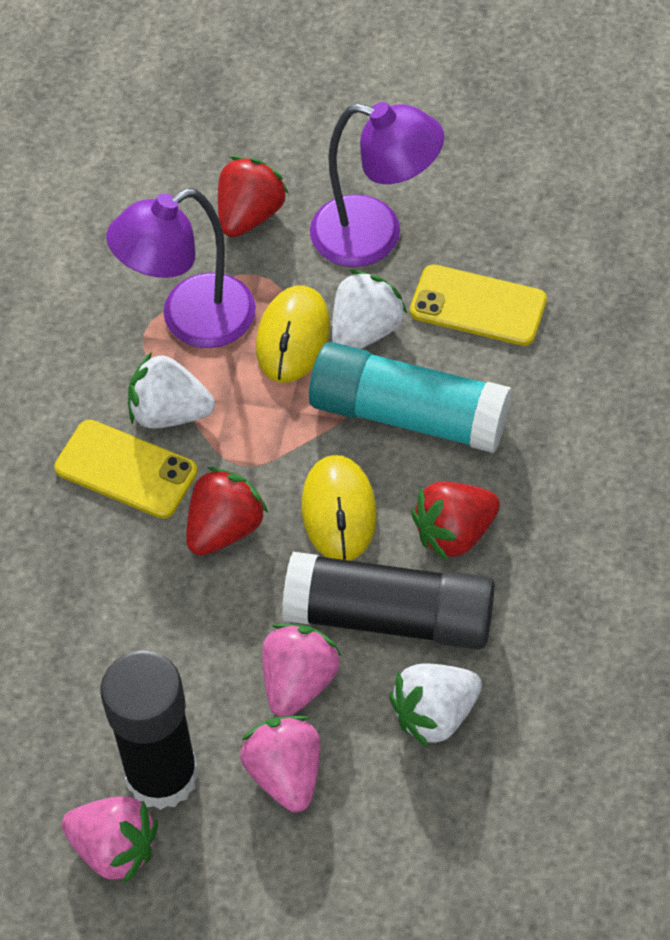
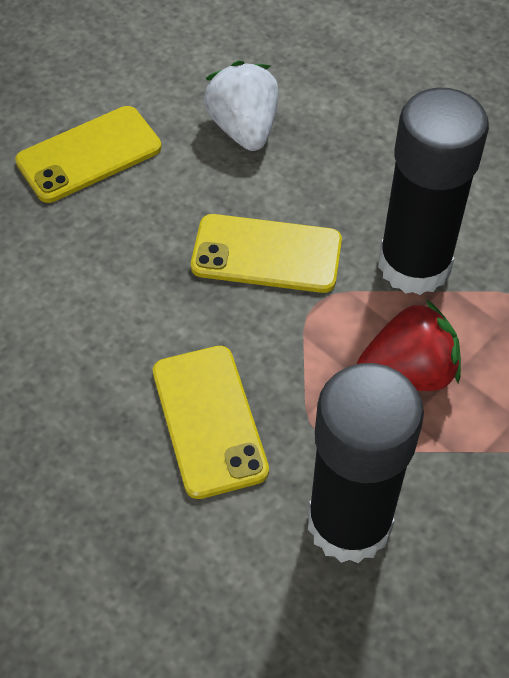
pink strawberry: [62,797,158,884] [240,716,321,812] [262,624,342,717] = 3 -> none = 0
purple lamp: [106,189,256,348] [310,102,444,267] = 2 -> none = 0
red strawberry: [186,467,268,556] [218,156,289,237] [411,481,500,561] = 3 -> [357,299,461,391] = 1
turquoise glue stick: [309,342,511,453] = 1 -> none = 0
white strawberry: [128,352,215,428] [332,270,407,349] [389,663,482,748] = 3 -> [204,60,278,151] = 1
yellow mouse: [256,285,330,382] [301,455,377,561] = 2 -> none = 0
yellow phone: [54,420,198,519] [410,264,547,346] = 2 -> [15,106,162,203] [153,346,269,499] [191,214,342,293] = 3

